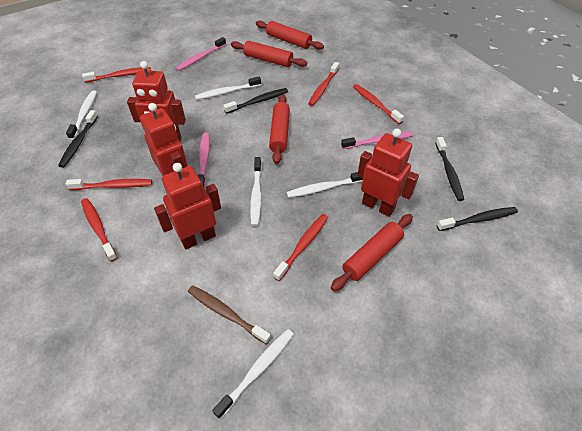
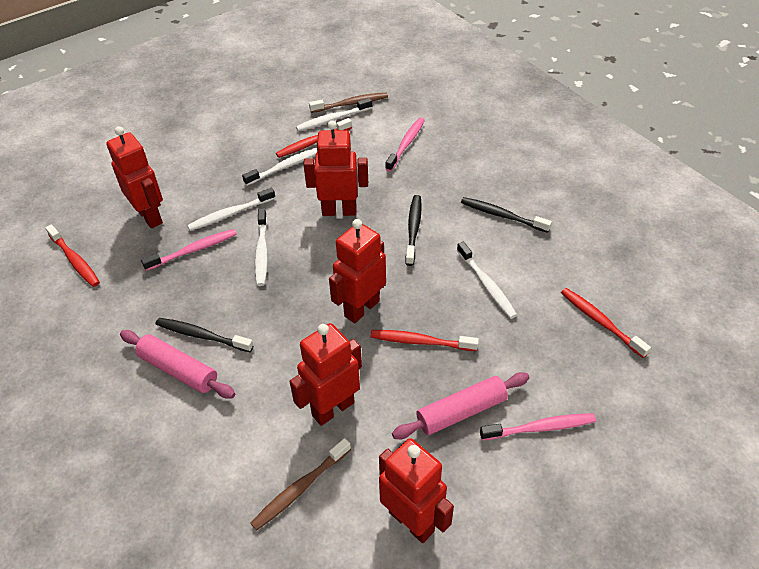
black toothbrush: [58,110,98,168] [223,88,288,114] [436,137,464,201] [437,207,518,231] = 4 -> [156,318,254,352] [405,195,422,266] [461,197,552,233] = 3
brown toothbrush: [188,285,271,344] = 1 -> [250,438,351,531] [309,93,388,113] = 2
pink rolling pin: none = 0 -> [120,330,235,399] [392,372,530,439] = 2
red robot: [127,61,186,141] [140,103,188,176] [154,163,221,249] [357,129,419,217] = 4 -> [106,126,163,228] [290,323,362,426] [304,120,368,216] [329,219,386,323] [379,438,454,543] = 5
red rolling pin: [231,41,307,67] [256,21,324,50] [269,94,290,164] [331,214,413,291] = 4 -> none = 0
red toothbrush: [66,179,152,190] [81,198,118,262] [82,67,151,82] [273,214,328,281] [308,62,339,106] [353,84,404,124] = 6 -> [45,224,100,287] [276,118,352,158] [370,330,479,351] [561,288,651,358] = 4

